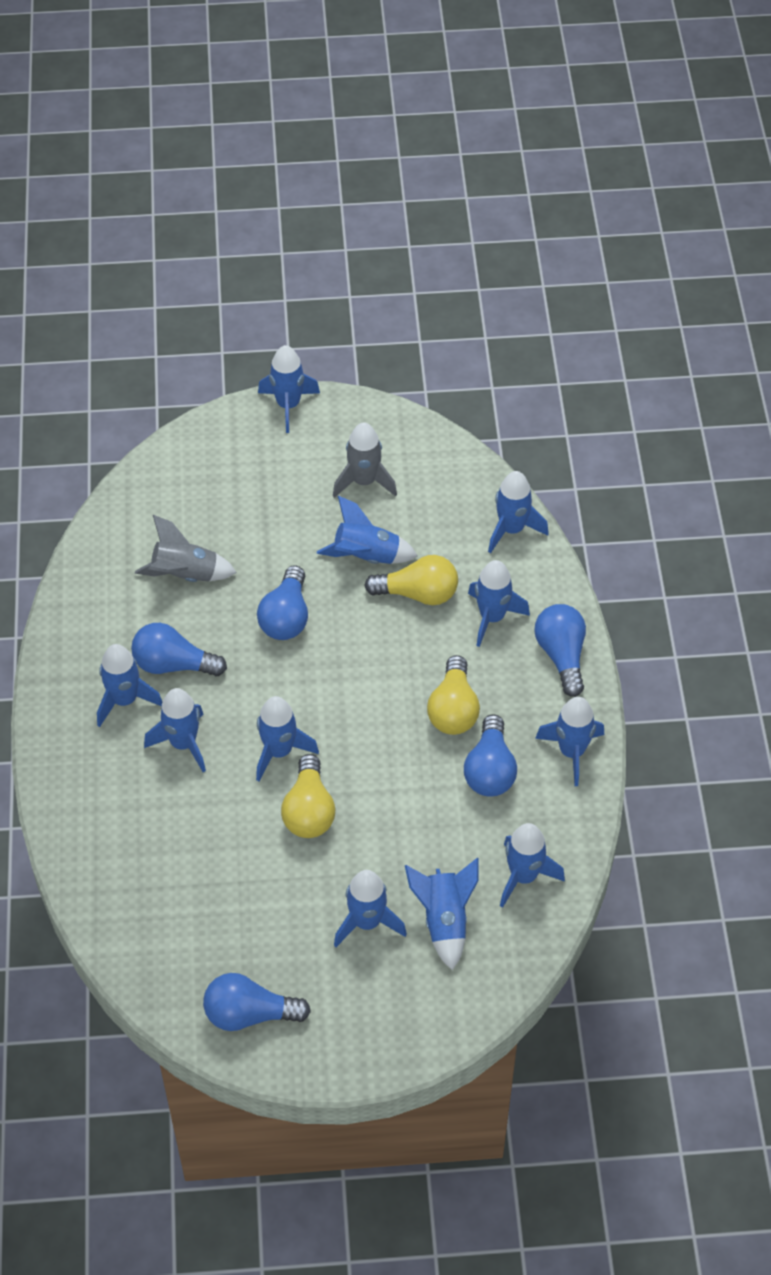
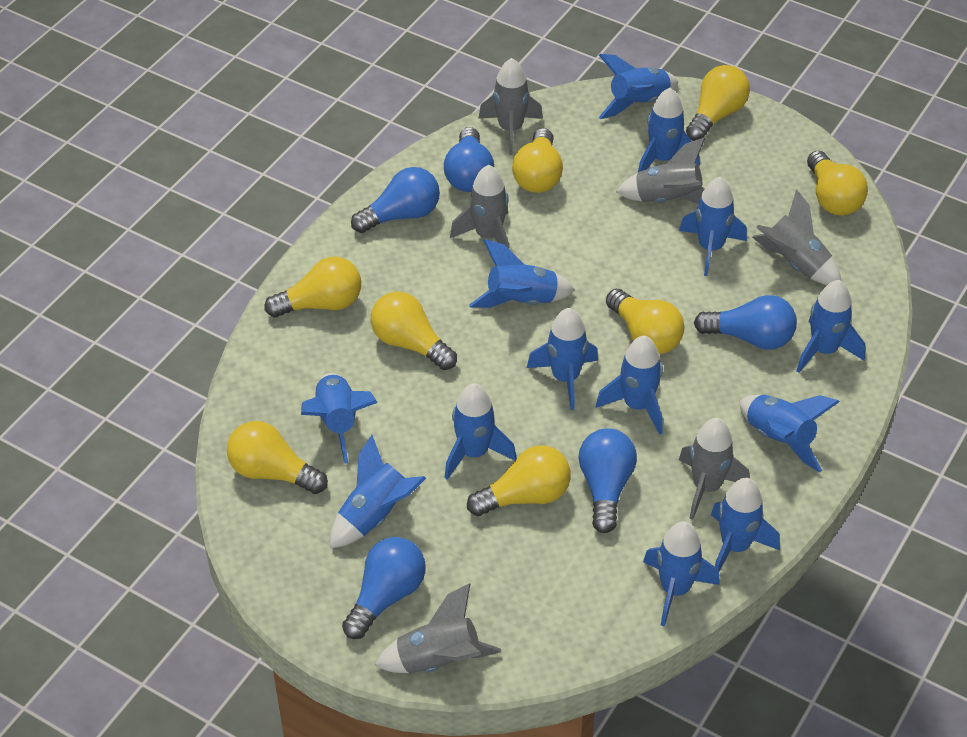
blue rocket: [97,644,162,727] [144,688,206,772] [256,696,319,781] [258,345,320,433] [317,496,418,564] [334,870,407,947] [405,858,479,970] [468,560,530,647] [488,471,549,553] [500,823,565,908] [535,697,604,786] = 11 -> [301,373,378,464] [330,435,426,548] [445,383,517,480] [469,239,575,308] [527,308,598,410] [596,336,663,435] [599,54,678,119] [638,88,700,172] [643,521,720,626] [679,177,747,276] [711,478,780,571] [739,395,839,472] [796,280,865,373] = 13
grey rocket: [135,515,237,582] [333,422,397,498] = 2 -> [375,583,501,673] [450,165,509,249] [479,58,543,155] [616,137,705,204] [679,418,750,520] [752,189,841,285] = 6
yellow light bulb: [281,754,335,838] [364,555,458,605] [427,655,480,735] = 3 -> [227,421,328,494] [264,257,361,317] [371,292,457,370] [467,445,571,516] [512,128,563,193] [606,289,684,354] [686,65,750,141] [807,151,868,216] = 8

